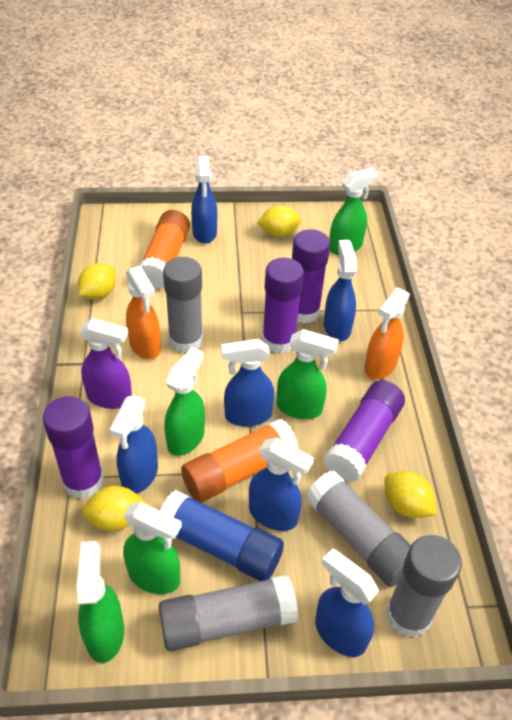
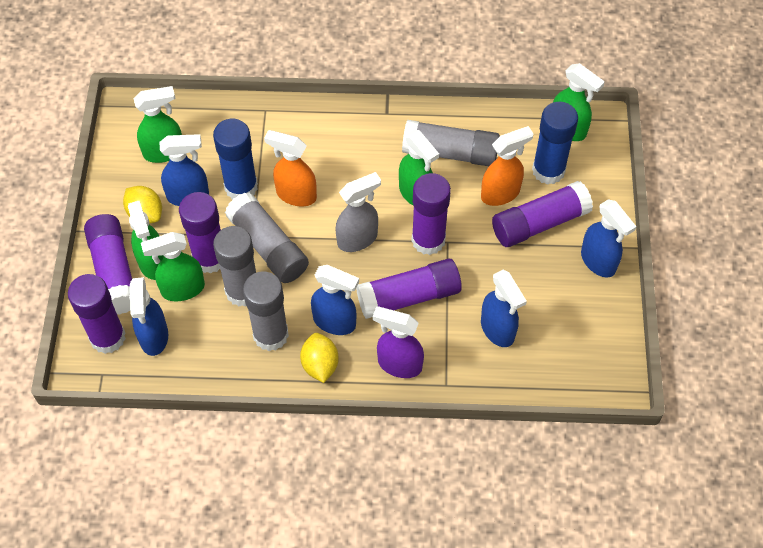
blue glue stick: [160,490,284,581] = 1 -> [213,119,258,199] [532,102,578,185] = 2
blue spray bottle: [110,395,158,494] [191,156,217,244] [221,339,274,427] [249,438,314,531] [315,549,379,657] [324,240,357,341] = 6 -> [129,277,168,356] [159,134,209,206] [311,265,359,335] [481,270,527,347] [581,199,637,278] = 5
grey spray bottle: none = 0 -> [336,172,381,252] = 1
orange glue stick: [139,210,190,289] [181,419,298,502] = 2 -> none = 0
purple glue stick: [43,396,104,499] [262,258,304,354] [292,229,330,324] [324,380,405,482] = 4 -> [68,274,126,354] [84,214,132,315] [179,192,221,274] [356,259,462,319] [411,173,451,255] [492,181,593,247] = 6
yellow lemon: [78,263,116,300] [82,486,147,531] [257,205,302,237] [384,471,437,518] = 4 -> [123,186,162,224] [300,333,339,383] = 2

